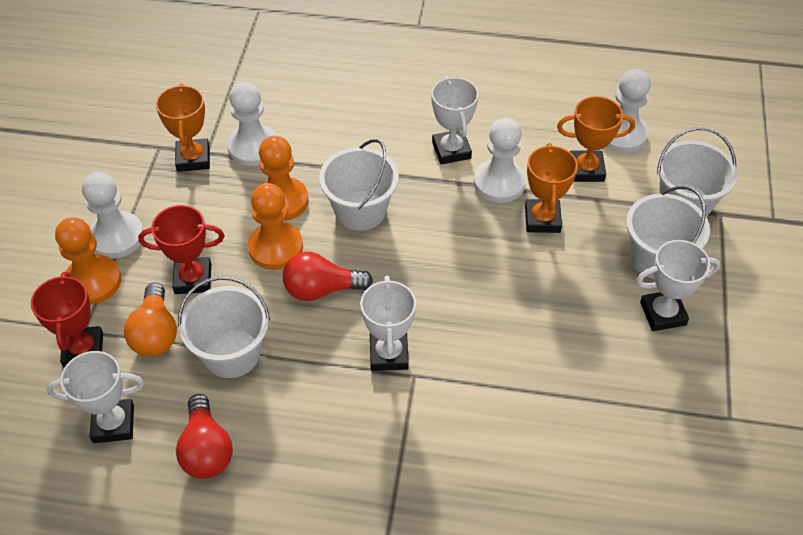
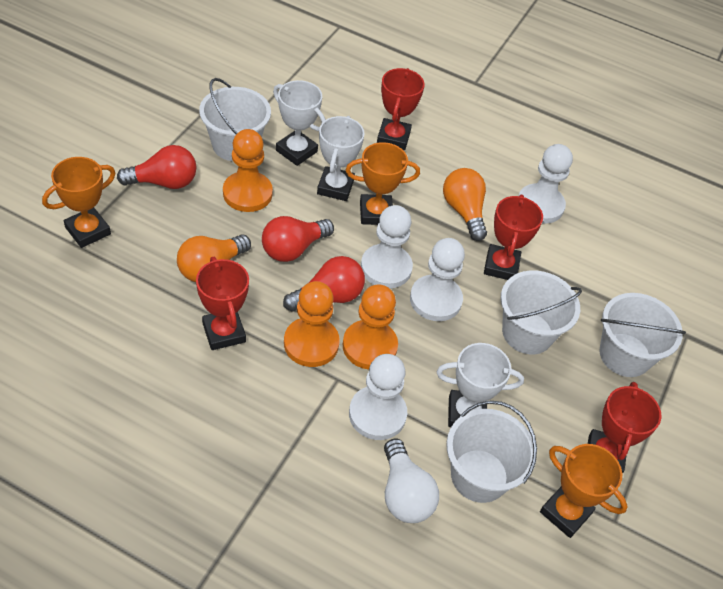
orange light bulb: [124,282,177,357] = 1 -> [177,234,251,282] [443,168,487,241] = 2
red light bulb: [176,394,233,479] [283,252,373,301] = 2 -> [117,145,196,189] [262,216,334,262] [283,256,365,312] = 3
red trophy: [31,272,103,367] [138,205,224,294] = 2 -> [196,257,249,350] [377,68,425,150] [484,194,543,280] [588,382,661,474] = 4
white light bulb: none = 0 -> [384,439,439,523] = 1
white trophy: [47,351,144,443] [360,276,416,371] [431,76,479,165] [636,240,720,331] = 4 -> [273,80,326,166] [317,116,365,201] [436,343,524,427] = 3

